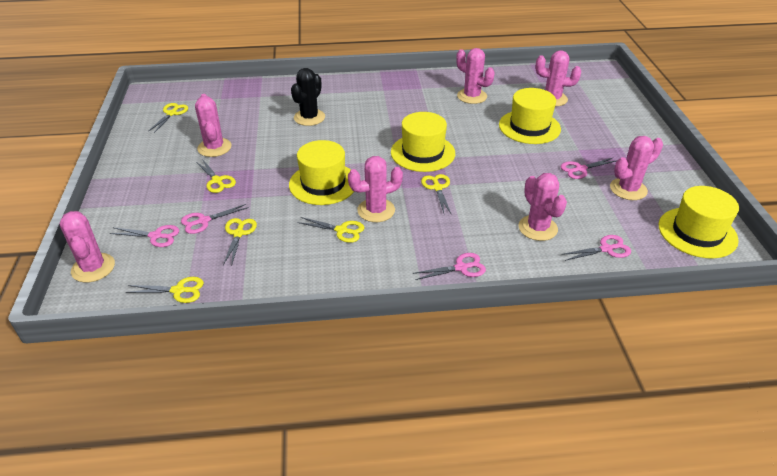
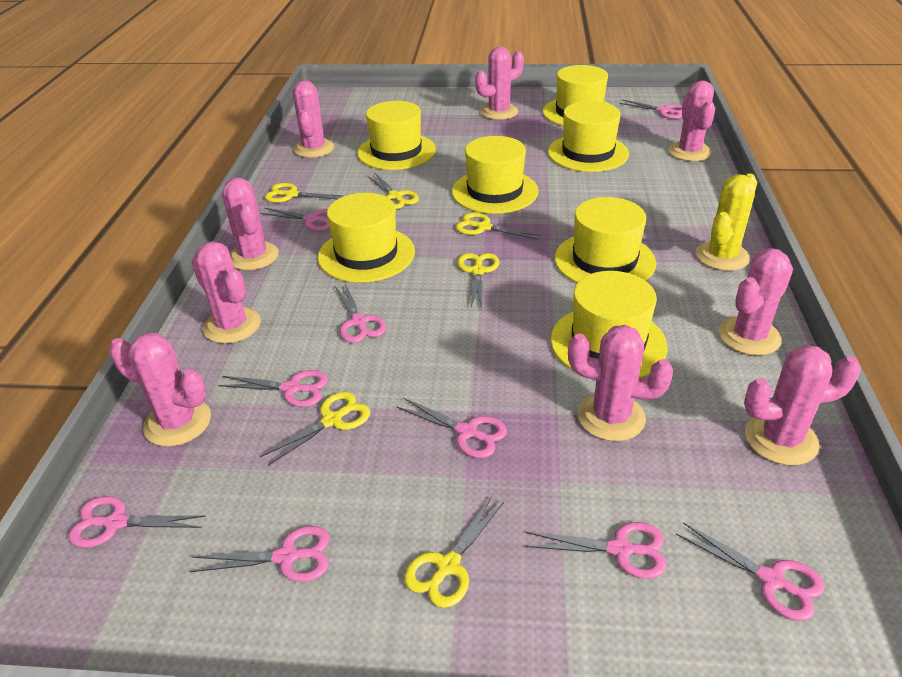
black cactus: [291,68,325,126] = 1 -> none = 0
pink cactus: [59,211,115,283] [195,94,231,157] [348,156,403,222] [456,48,494,104] [518,173,567,241] [535,50,581,107] [610,136,663,200] = 7 -> [109,333,211,447] [191,242,261,344] [222,178,279,270] [292,80,334,158] [475,47,524,120] [568,325,673,441] [668,80,715,161] [719,248,793,356] [744,345,861,465] = 9
pink scissors: [110,225,179,247] [181,204,249,234] [413,253,486,280] [560,158,616,179] [561,235,631,261] = 5 -> [69,496,206,548] [190,526,330,582] [218,370,328,407] [260,208,330,231] [335,284,386,343] [397,398,507,458] [525,522,667,579] [619,99,682,119] [676,522,824,621] = 9
yellow cactus: none = 0 -> [696,174,757,271] = 1
yellow hat: [289,140,355,205] [391,112,455,172] [499,88,561,144] [659,186,739,259] = 4 -> [318,193,415,283] [357,101,436,170] [452,136,539,214] [543,65,610,126] [548,101,629,172] [551,271,668,378] [555,197,656,283] = 7

